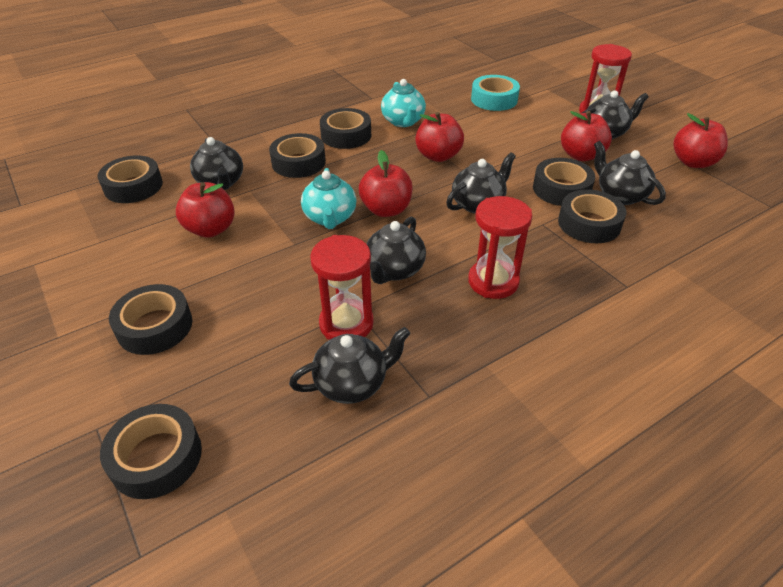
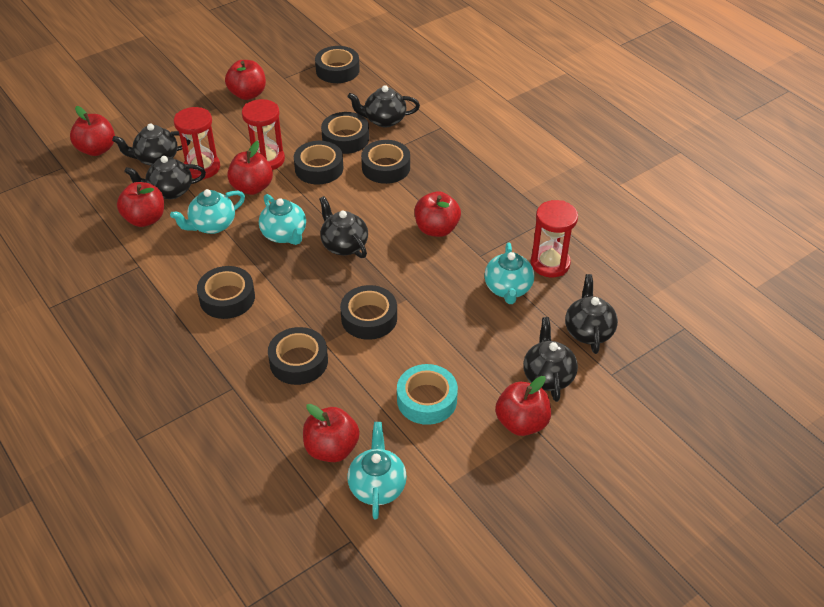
red apple: [176,182,235,238] [359,150,413,217] [415,112,464,162] [561,111,612,161] [673,113,728,168] = 5 -> [70,106,115,156] [117,182,164,227] [225,60,266,100] [227,141,273,195] [303,404,360,462] [414,191,461,237] [495,376,551,436] = 7
turquoise teapot: [301,168,357,229] [381,79,426,127] = 2 -> [170,189,245,234] [259,194,306,245] [347,422,407,519] [484,242,534,304] = 4

